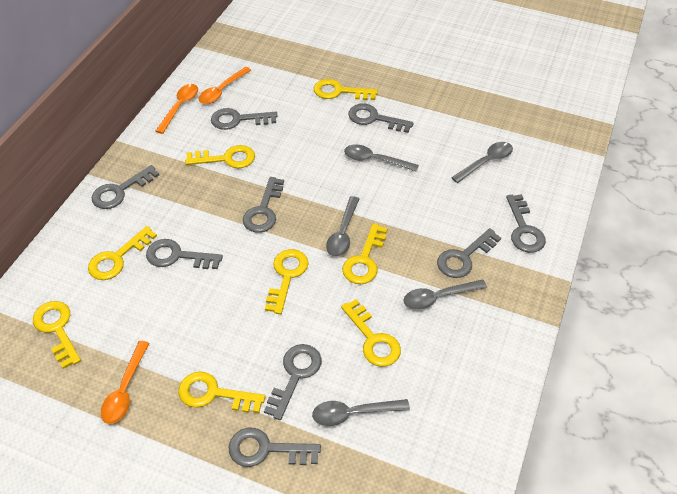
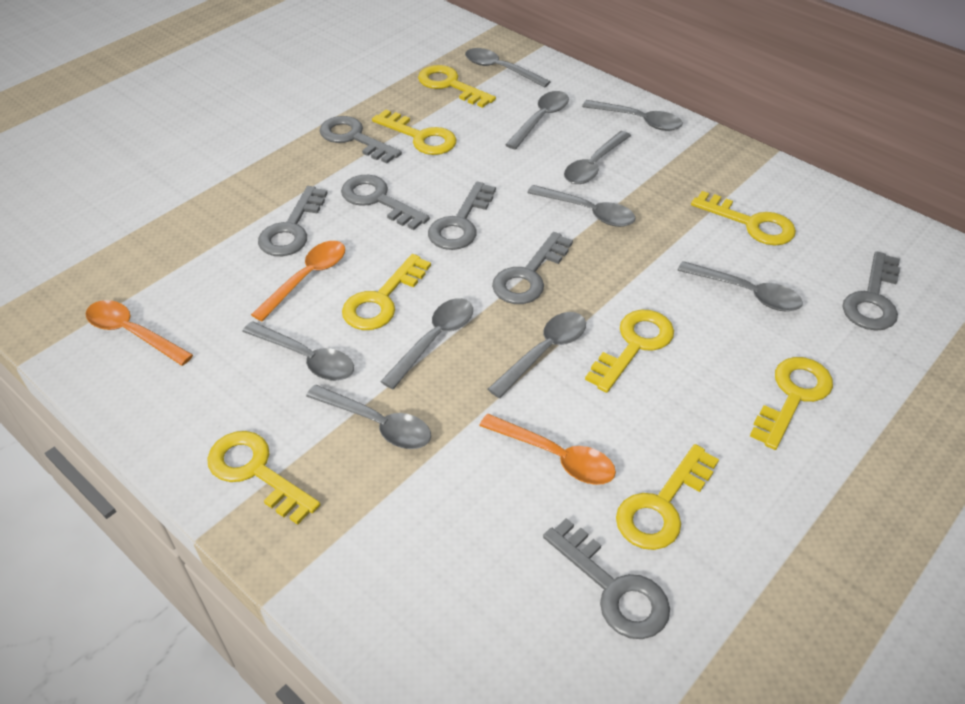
grey key: [92,165,159,209] [146,239,223,269] [211,108,278,130] [229,428,321,467] [243,177,284,233] [264,344,321,420] [348,103,414,133] [437,228,501,278] [506,194,546,253] = 9 -> [258,186,328,256] [319,116,402,164] [341,175,430,230] [428,182,496,250] [492,232,573,304] [543,518,670,639] [843,251,900,331] = 7
grey spoon: [312,399,410,426] [326,196,359,257] [344,145,419,172] [404,280,487,310] [451,142,513,183] = 5 -> [242,321,354,381] [306,385,431,449] [380,298,473,389] [465,48,551,88] [488,312,586,398] [505,91,569,150] [527,185,636,227] [564,131,631,184] [582,100,683,131] [677,261,803,311] = 10

